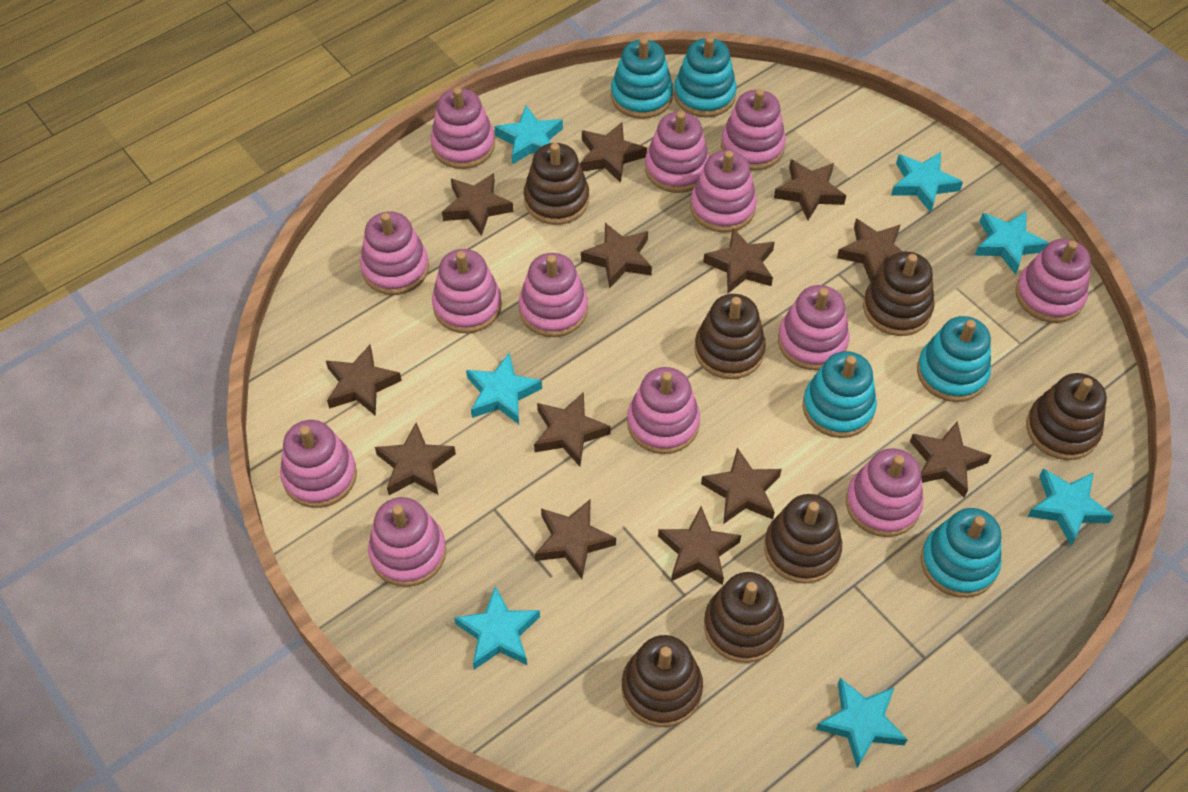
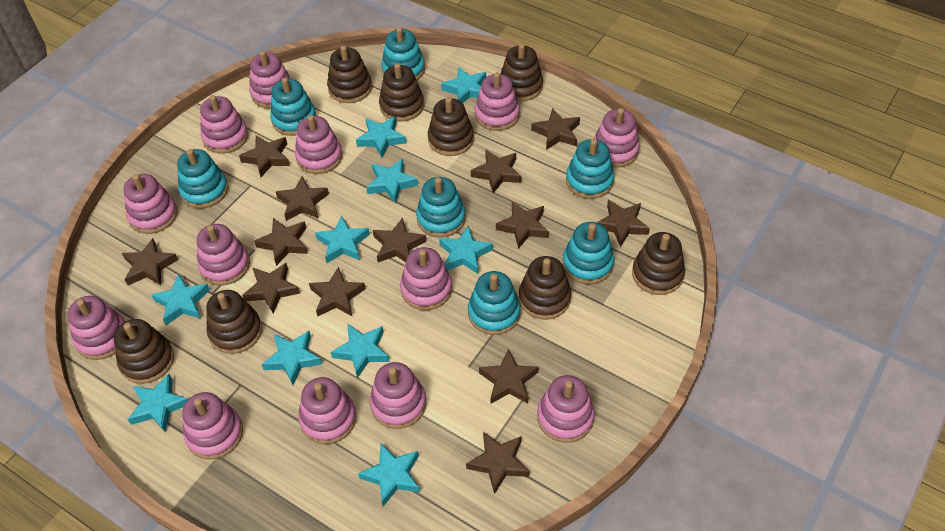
brown stacking toy: [524,143,589,225] [622,635,703,727] [694,294,766,379] [704,572,784,663] [764,494,842,584] [863,252,935,336] [1026,373,1107,460] = 7 -> [114,319,174,384] [206,290,262,354] [327,45,372,103] [379,63,424,121] [428,97,474,156] [501,43,543,102] [519,256,571,320] [632,232,685,295] = 8
turquoise stacking toy: [611,38,673,119] [674,36,737,117] [802,351,877,438] [917,316,991,402] [921,508,1001,598] = 5 -> [177,149,228,208] [270,77,317,136] [381,27,425,80] [416,177,466,238] [468,271,521,335] [562,222,614,284] [566,139,614,199] = 7
turquoise star: [454,586,540,670] [466,353,542,424] [494,106,563,164] [816,678,908,768] [891,152,963,213] [974,211,1049,275] [1027,469,1114,546] = 7 -> [127,374,188,433] [151,273,210,325] [261,331,322,385] [315,216,370,263] [331,324,390,378] [356,116,406,158] [358,443,420,506] [366,158,418,203] [439,226,493,274] [441,67,486,103] = 10

